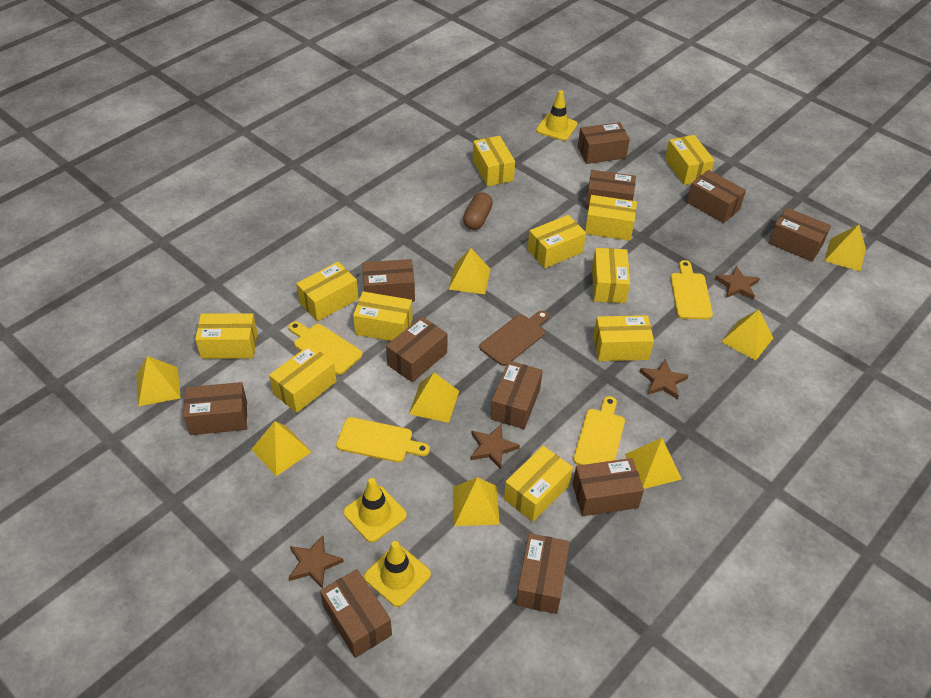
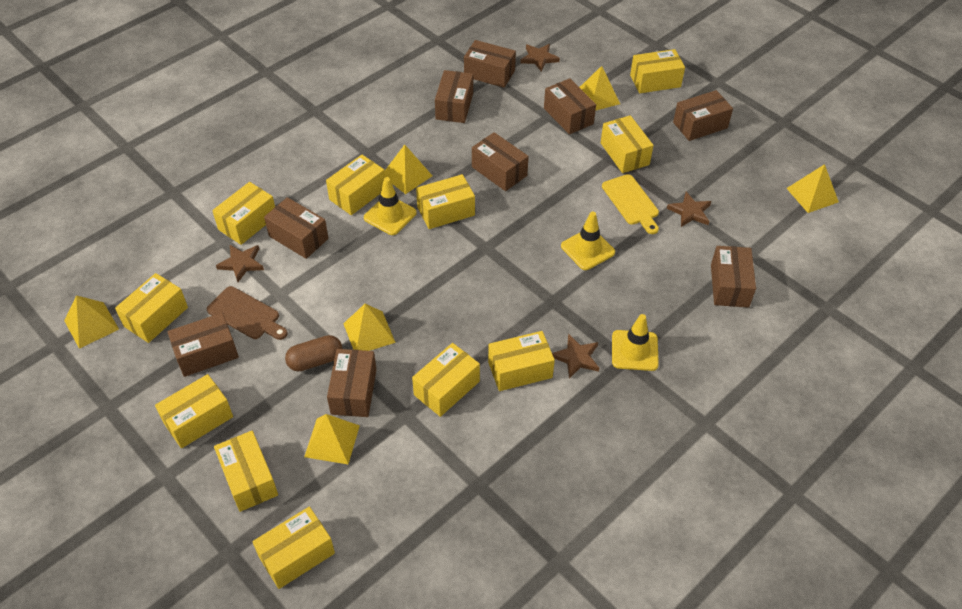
brown box: [184,382,247,435] [320,569,392,658] [362,259,415,302] [386,317,447,383] [490,361,543,429] [516,533,570,614] [573,458,644,516] [578,122,630,164] [585,170,636,208] [687,170,746,223] [769,208,831,262] = 11 -> [167,313,239,377] [264,197,329,259] [327,349,377,417] [435,70,473,123] [464,40,516,88] [472,132,529,191] [544,78,596,134] [673,90,733,141] [711,246,756,307] = 9
yellow cutting board: [288,321,363,375] [336,417,430,463] [573,396,625,465] [670,260,713,319] = 4 -> [602,174,659,234] = 1
yellow pyramid: [136,356,181,406] [251,421,311,476] [409,372,459,423] [448,248,490,294] [453,477,500,526] [625,438,682,489] [721,309,773,361] [824,224,866,272] = 8 -> [64,295,119,349] [304,414,360,464] [343,304,396,351] [385,144,432,194] [579,66,620,110] [786,164,839,213] = 6

